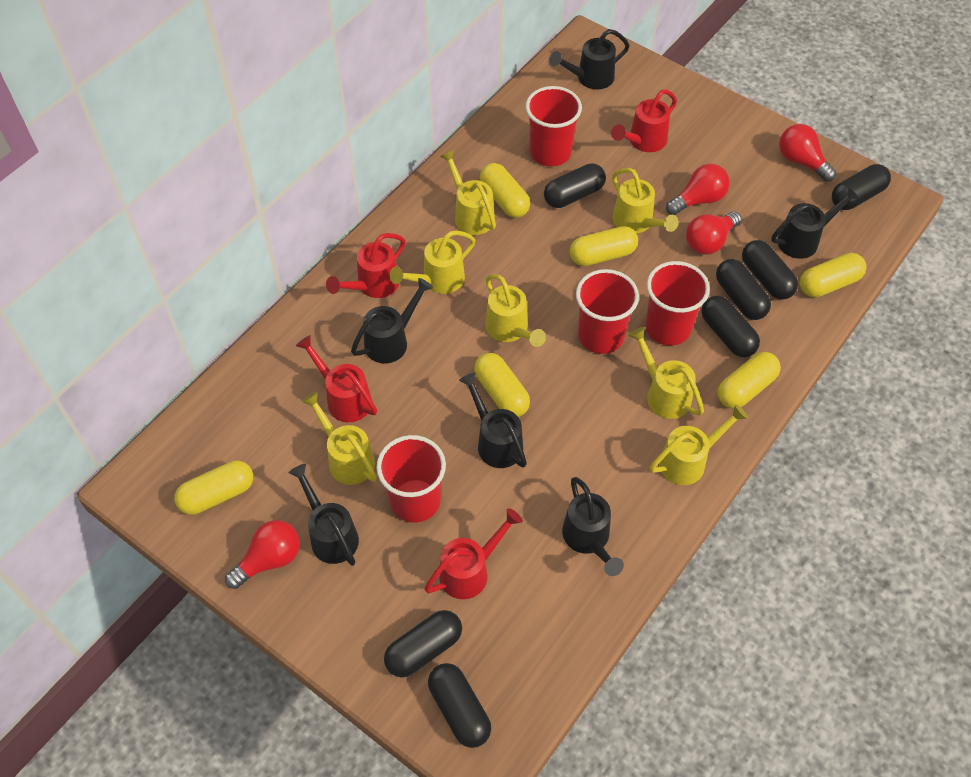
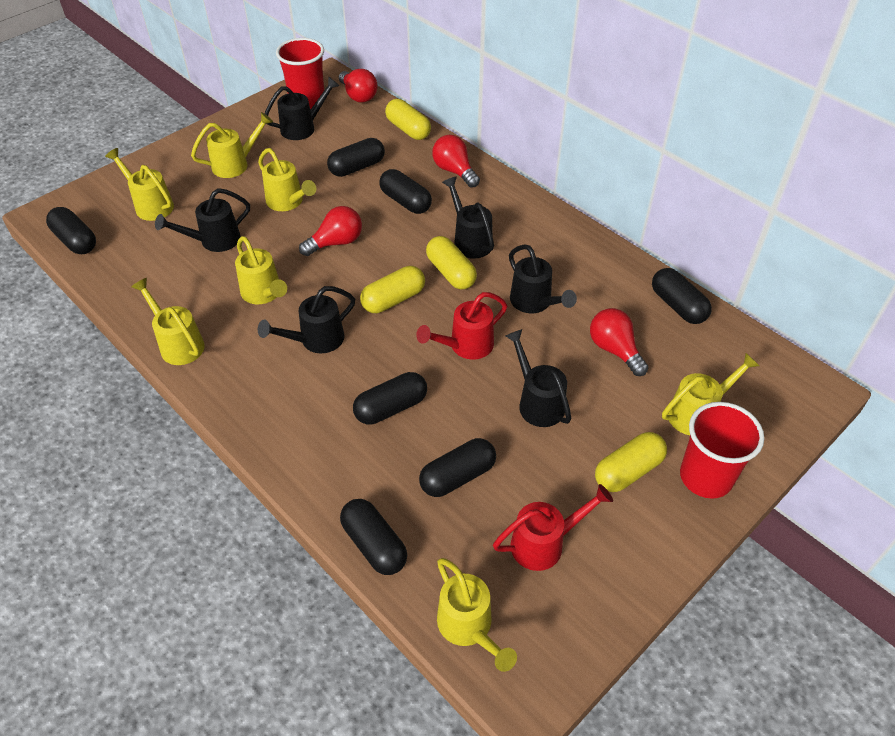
red cup: [376,435,446,523] [526,86,582,166] [576,269,639,354] [645,261,710,345] = 4 -> [276,38,324,109] [680,402,764,499] = 2
red watering can: [296,335,377,422] [326,233,406,298] [424,508,523,599] [611,90,677,152] = 4 -> [416,292,507,360] [493,484,613,571] = 2
yellow capsule: [174,460,253,515] [474,353,530,417] [480,163,530,218] [570,226,638,266] [718,352,781,409] [800,253,866,298] = 6 -> [360,266,425,313] [385,99,431,140] [426,236,477,289] [595,432,667,492] = 4

